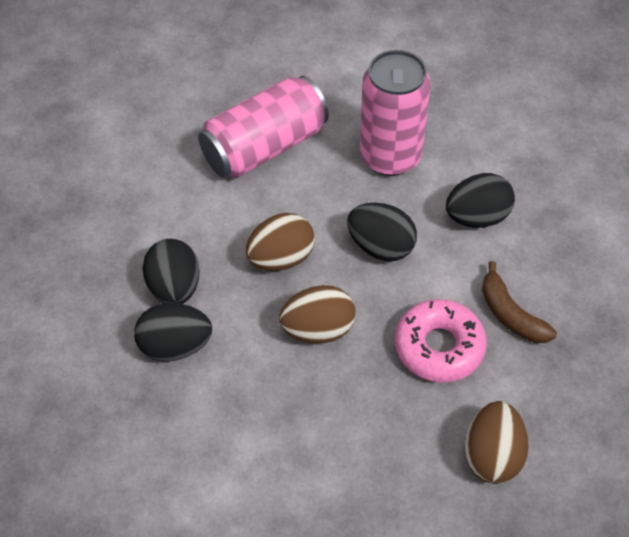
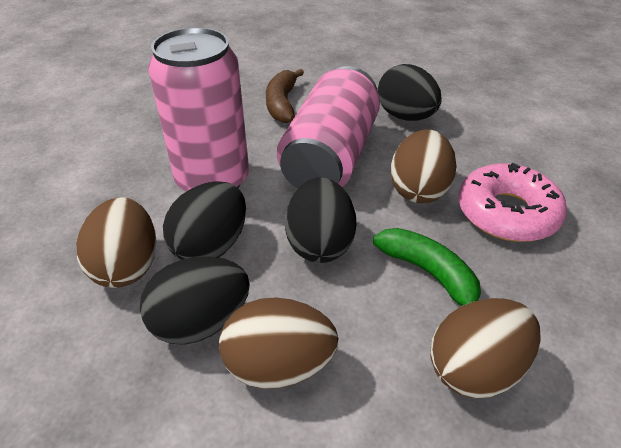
brown egg: [246,213,315,271] [279,285,356,343] [464,401,529,484] = 3 -> [76,197,156,288] [219,298,338,389] [391,129,457,203] [430,298,540,398] = 4
green banana: none = 0 -> [373,228,481,306] = 1

